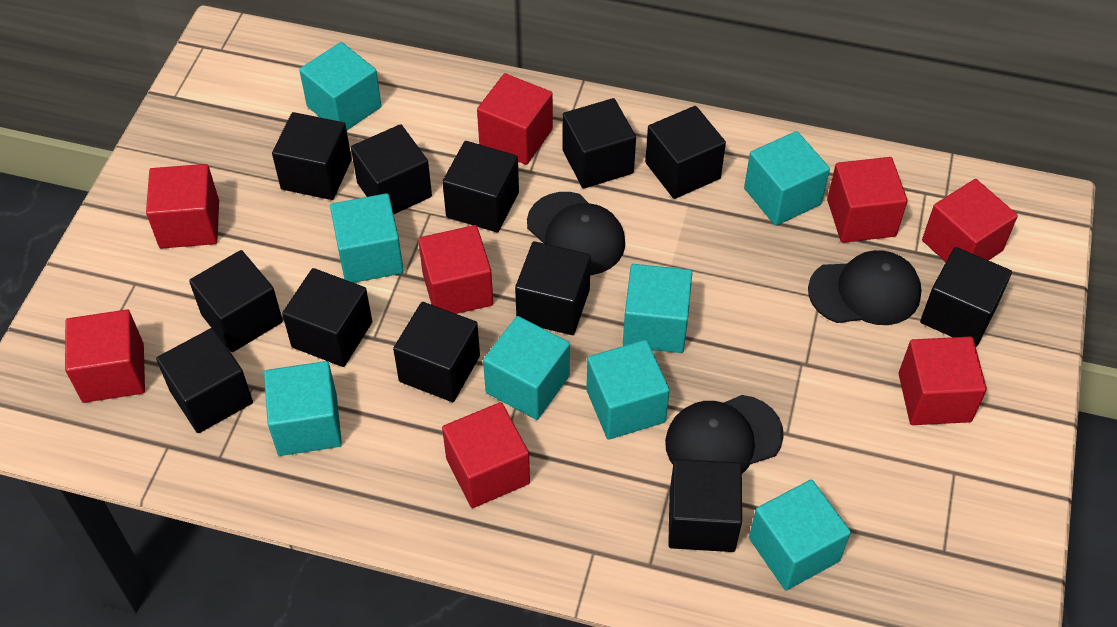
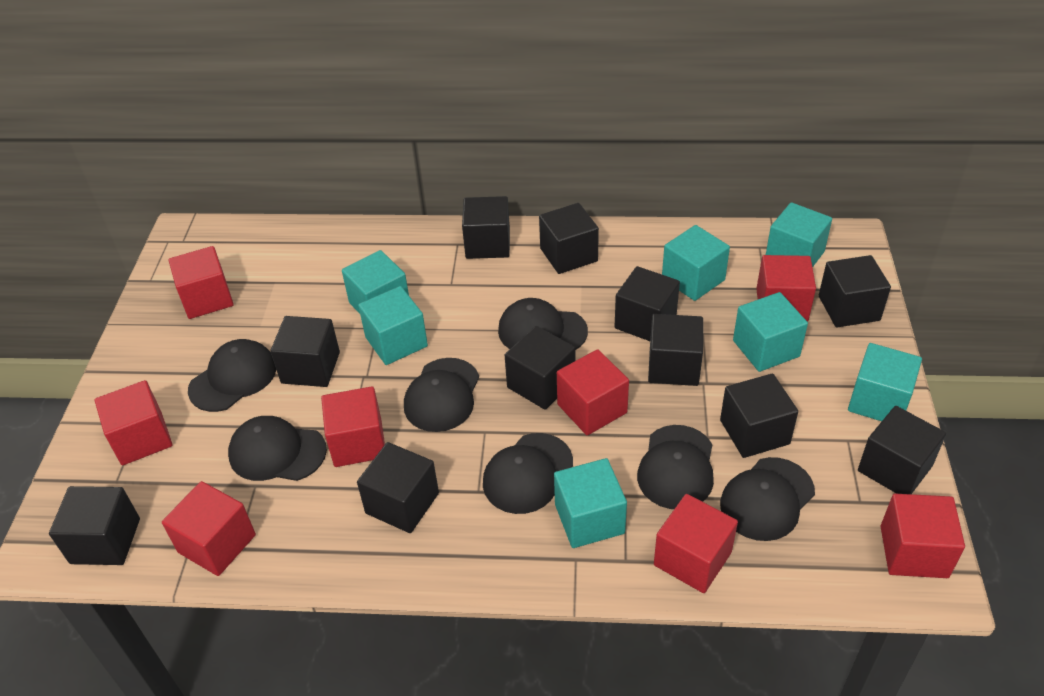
black cap: [527,192,625,275] [665,395,784,474] [808,250,922,325] = 3 -> [188,339,276,412] [228,416,327,481] [404,358,479,432] [483,433,573,514] [498,298,588,350] [637,425,714,509] [720,457,815,541] = 7
black cube: [156,328,253,433] [189,250,283,352] [272,112,352,200] [282,268,372,367] [351,124,432,214] [393,302,480,402] [442,141,519,232] [515,241,591,335] [562,98,636,188] [645,106,726,199] [668,459,742,552] [920,247,1012,347] = 12 -> [49,486,140,565] [270,316,340,387] [357,442,439,533] [462,196,510,259] [505,326,575,410] [539,203,599,274] [615,266,680,341] [648,314,703,386] [720,373,798,458] [819,255,891,327] [858,406,946,494] = 11
turquoise cube: [264,361,342,456] [299,42,382,130] [330,193,404,283] [483,316,570,420] [586,340,670,440] [623,264,692,353] [744,131,830,226] [749,480,851,590] = 8 -> [342,250,409,314] [358,286,428,365] [554,458,627,548] [662,225,730,301] [733,292,808,372] [766,202,832,267] [848,343,922,421] = 7

